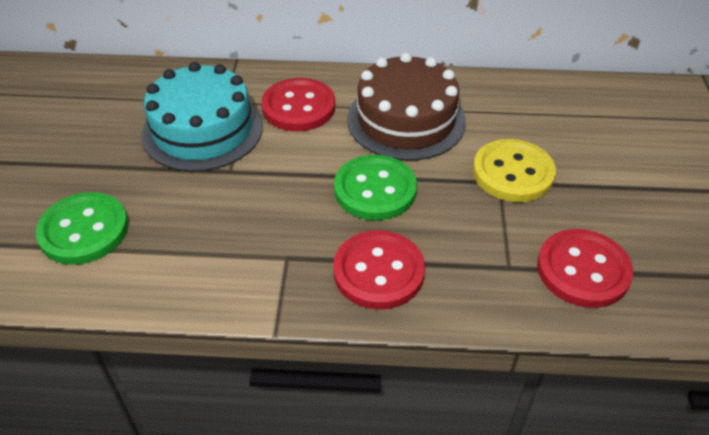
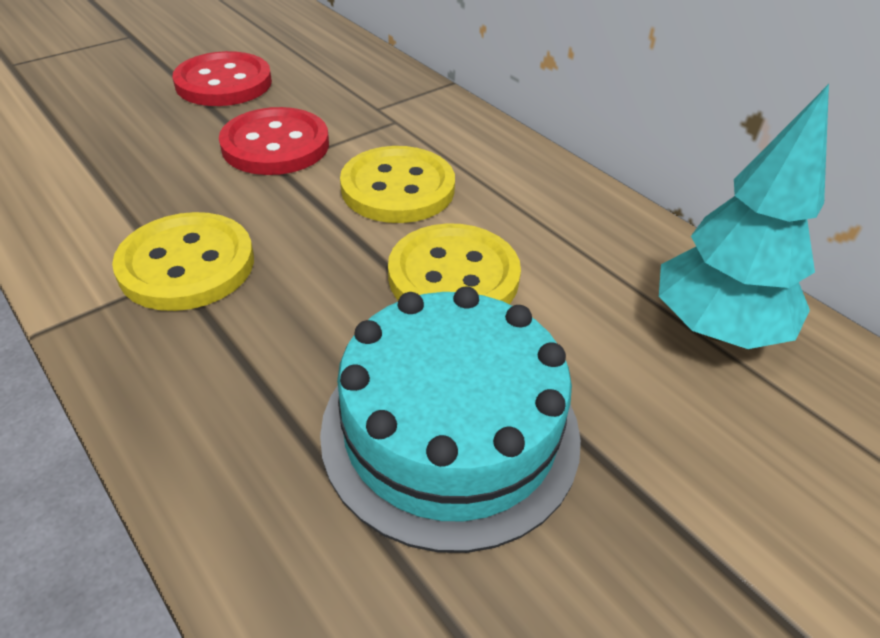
brown cake: [347,53,466,161] = 1 -> none = 0
green button: [36,192,129,265] [334,155,417,221] = 2 -> none = 0
red button: [262,78,335,131] [333,230,425,310] [537,229,633,308] = 3 -> [173,51,272,106] [219,107,329,175] = 2
turquoise tree: none = 0 -> [659,84,829,349] = 1
yellow button: [473,139,556,202] = 1 -> [112,212,254,311] [340,146,455,223] [388,223,521,304] = 3

